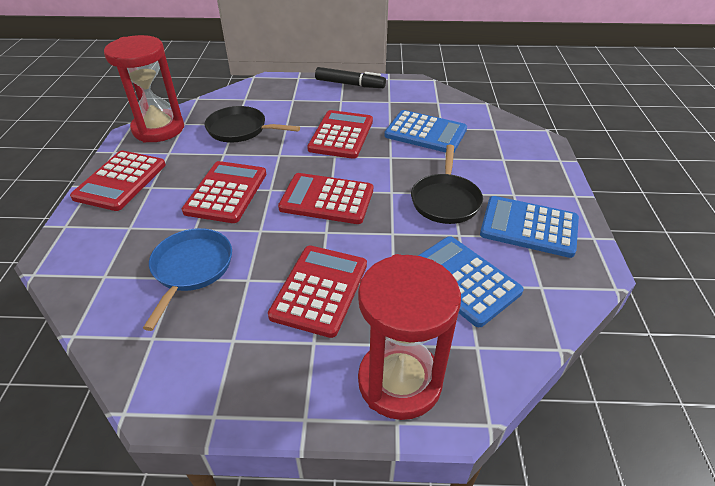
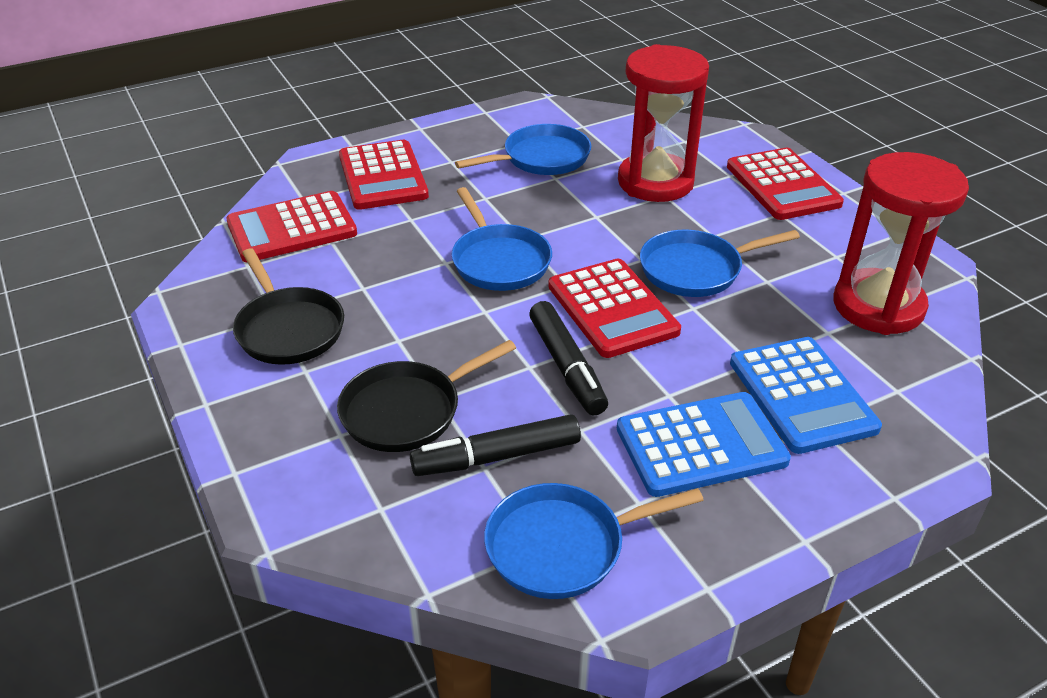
black marker: [315,67,386,88] = 1 -> [410,414,581,476] [529,301,608,415] = 2
blue calculator: [385,110,467,153] [418,236,524,327] [480,196,579,258] = 3 -> [617,392,791,497] [730,337,882,454] = 2
blue pan: [143,228,232,331] = 1 -> [452,187,552,291] [455,124,591,175] [484,483,704,599] [640,230,800,297] = 4
red calculator: [70,151,166,211] [182,161,266,223] [268,246,367,338] [278,173,373,224] [307,110,373,159] = 5 -> [226,191,357,263] [339,140,429,210] [548,259,681,358] [727,148,844,220] = 4

